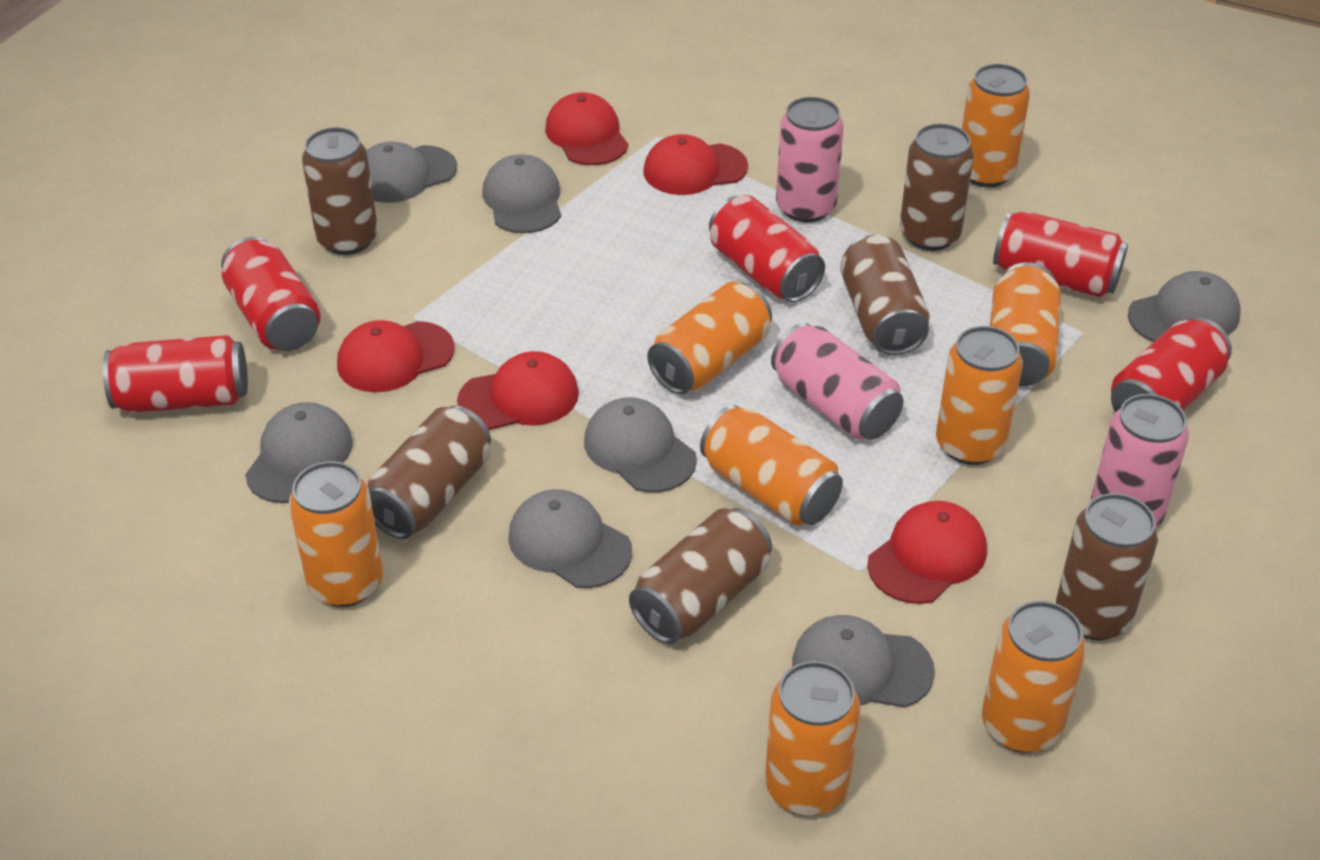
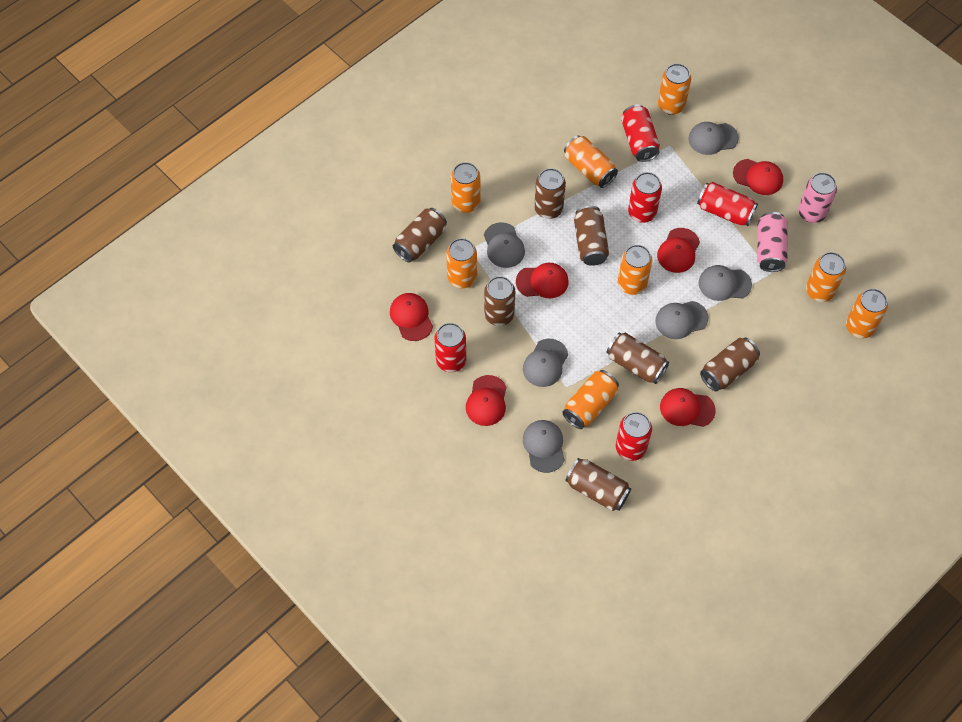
brown can: [302,127,378,255] [367,406,491,539] [629,508,772,644] [840,234,930,355] [900,123,974,251] [1056,493,1158,640] = 6 -> [393,208,447,263] [484,276,515,326] [534,168,566,219] [565,458,631,511] [574,205,609,266] [607,332,669,384] [700,337,760,392] = 7
grey cap: [245,402,353,503] [367,141,457,203] [482,154,561,233] [508,489,632,588] [584,397,697,493] [792,615,935,708] [1128,271,1240,342] = 7 -> [484,222,525,268] [523,339,568,387] [523,420,565,473] [655,301,708,339] [688,122,739,155] [698,265,752,301] = 6
pink can: [771,322,904,440] [776,97,844,222] [1091,394,1189,528] = 3 -> [757,212,788,272] [798,172,837,223] = 2
red cap: [337,320,454,392] [457,351,579,430] [545,92,629,165] [643,134,748,195] [867,501,987,604] = 5 -> [390,293,433,341] [466,375,507,426] [516,263,569,298] [657,228,700,273] [660,388,716,427] [733,159,783,195] = 6

